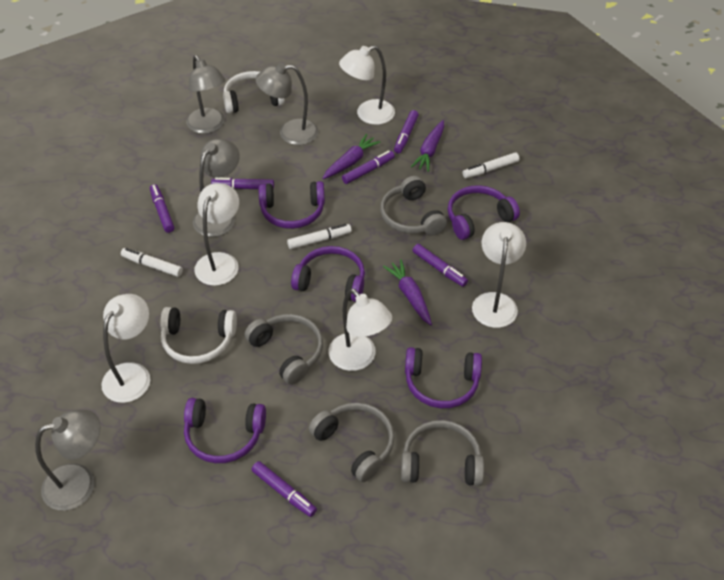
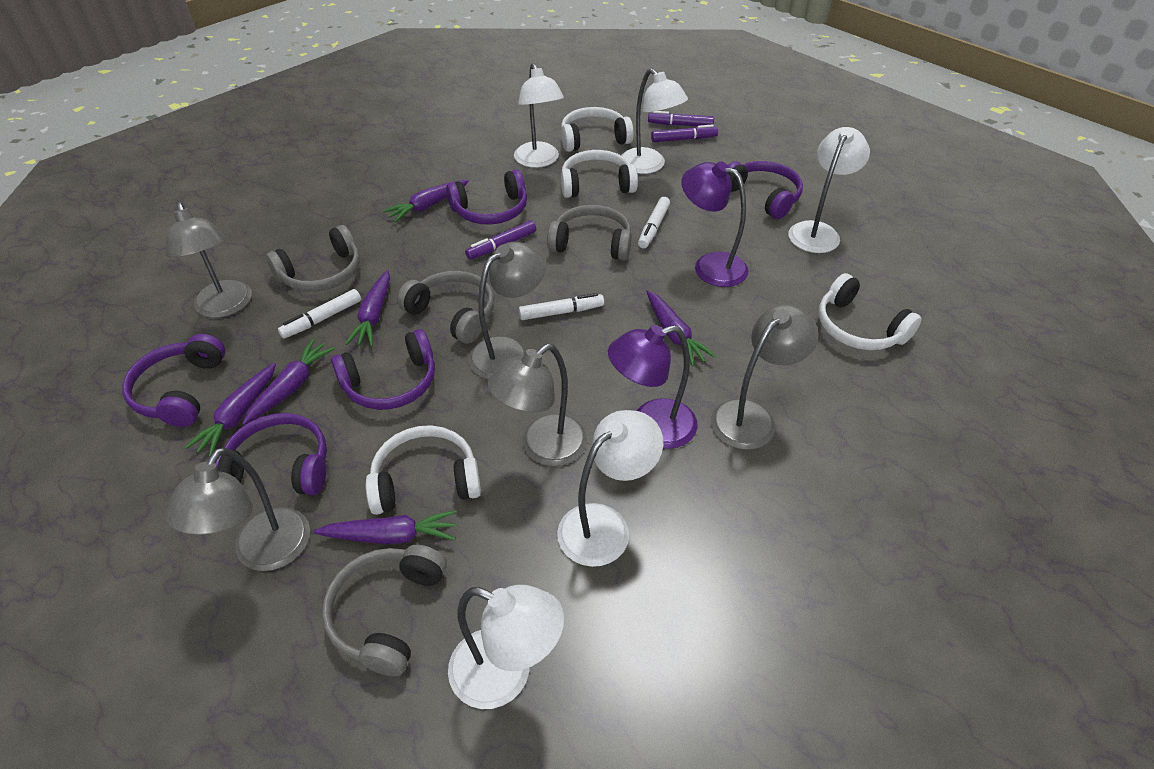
grey lamp: [35,410,100,510] [186,55,225,134] [193,139,240,237] [256,63,319,145] = 4 -> [165,447,310,571] [166,202,252,318] [468,242,546,380] [488,344,587,466] [711,304,819,450] = 5
purple carrot: [322,134,380,179] [383,259,432,325] [411,120,444,172] = 3 -> [184,363,276,457] [242,339,335,425] [313,510,457,544] [345,270,390,347] [383,180,469,223] [646,290,717,367] = 6
purple lamp: none = 0 -> [608,325,698,449] [681,161,748,287] = 2
purple marker: [150,184,174,233] [211,178,274,189] [251,461,317,517] [342,150,395,184] [394,110,419,154] [412,244,468,287] = 6 -> [465,221,536,260] [648,111,714,126] [651,124,718,142] = 3
white headphones: [160,307,237,364] [223,71,285,114] = 2 -> [365,425,481,515] [561,107,634,152] [561,150,638,198] [819,273,922,350] = 4

